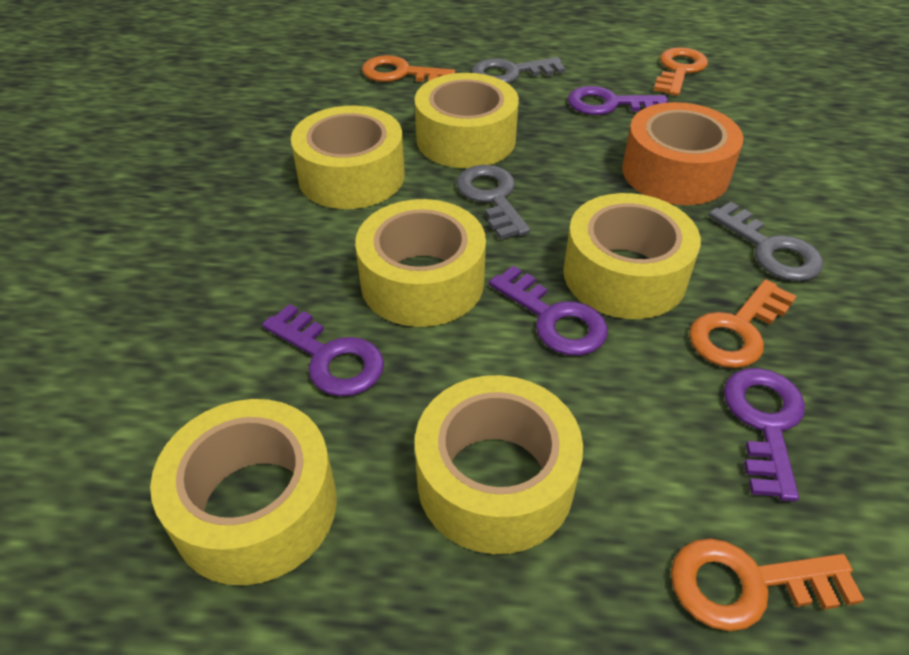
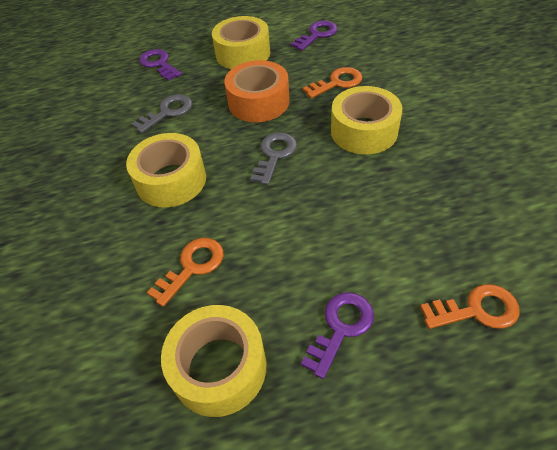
grey key: [457,165,530,240] [472,57,566,84] [708,202,823,281] = 3 -> [131,94,192,133] [250,133,297,185] = 2
orange key: [362,55,455,82] [654,47,708,96] [671,538,864,631] [689,279,797,368] = 4 -> [147,238,224,307] [302,67,363,98] [420,284,520,329] = 3
purple key: [262,304,384,397] [489,266,608,356] [568,86,668,115] [724,368,805,502] = 4 -> [139,49,182,81] [291,21,337,51] [301,292,374,379] = 3
yellow tape: [150,399,337,585] [291,106,405,209] [355,199,486,327] [415,73,519,168] [415,375,583,554] [563,193,701,319] = 6 -> [126,133,206,208] [161,305,266,417] [212,16,270,69] [331,86,402,155] = 4

